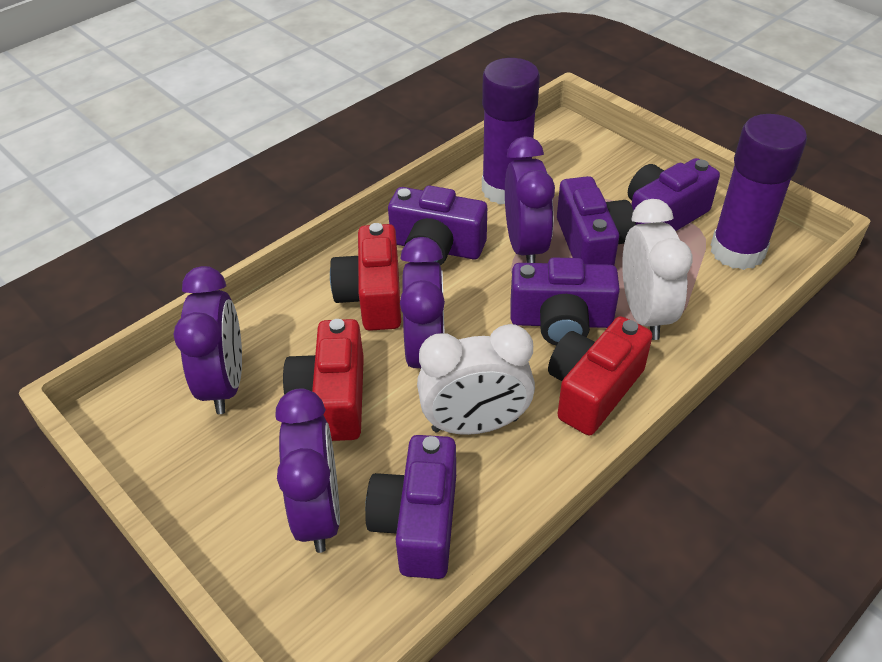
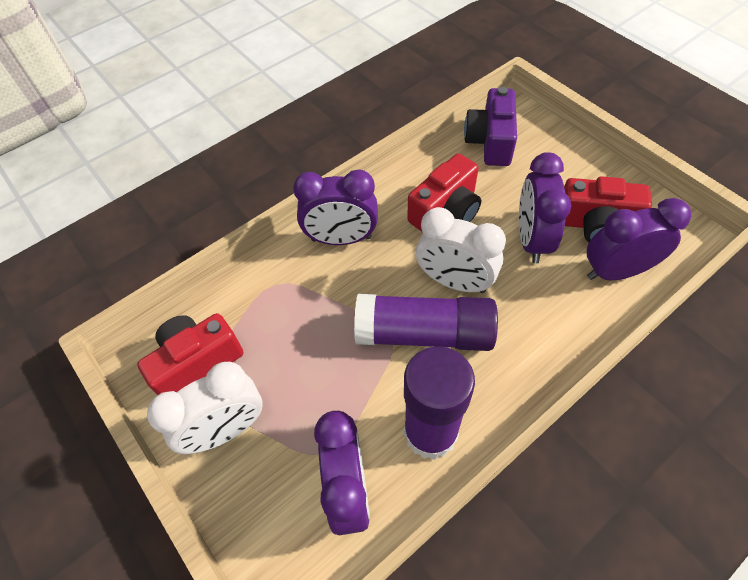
purple camera: [365,435,456,579] [388,185,487,266] [510,257,620,346] [557,176,636,265] [628,158,720,231] = 5 -> [464,87,517,166] = 1

